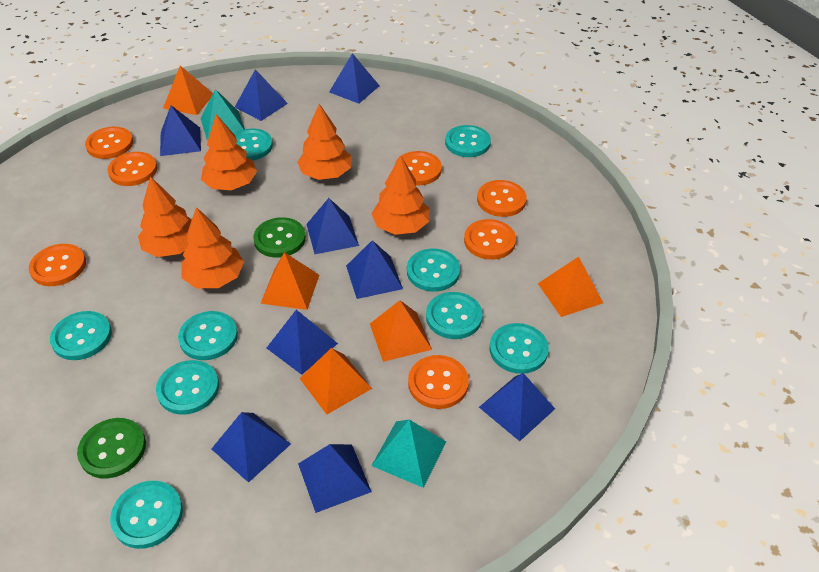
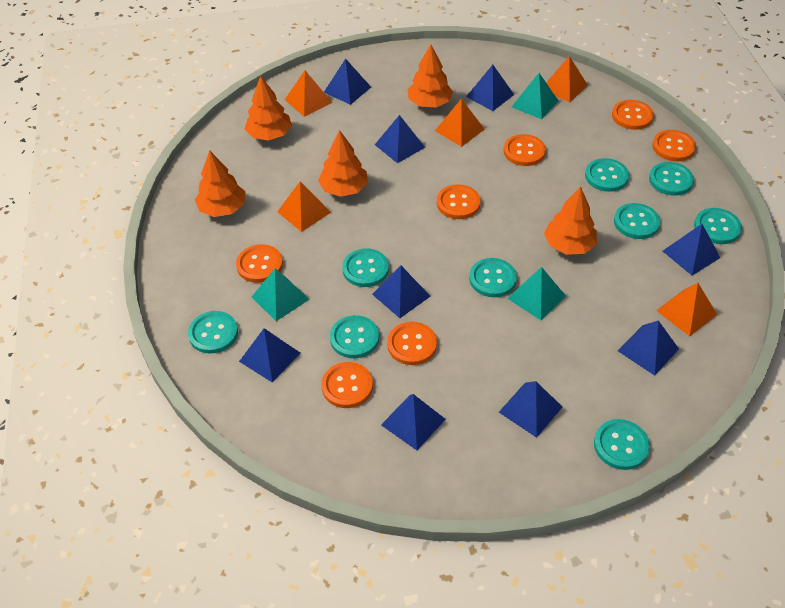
green button: [77,418,146,479] [253,217,306,258] = 2 -> none = 0
turquoise pyramid: [200,89,245,141] [371,420,446,488] = 2 -> [252,268,310,321] [507,267,566,320] [512,73,558,119] = 3

